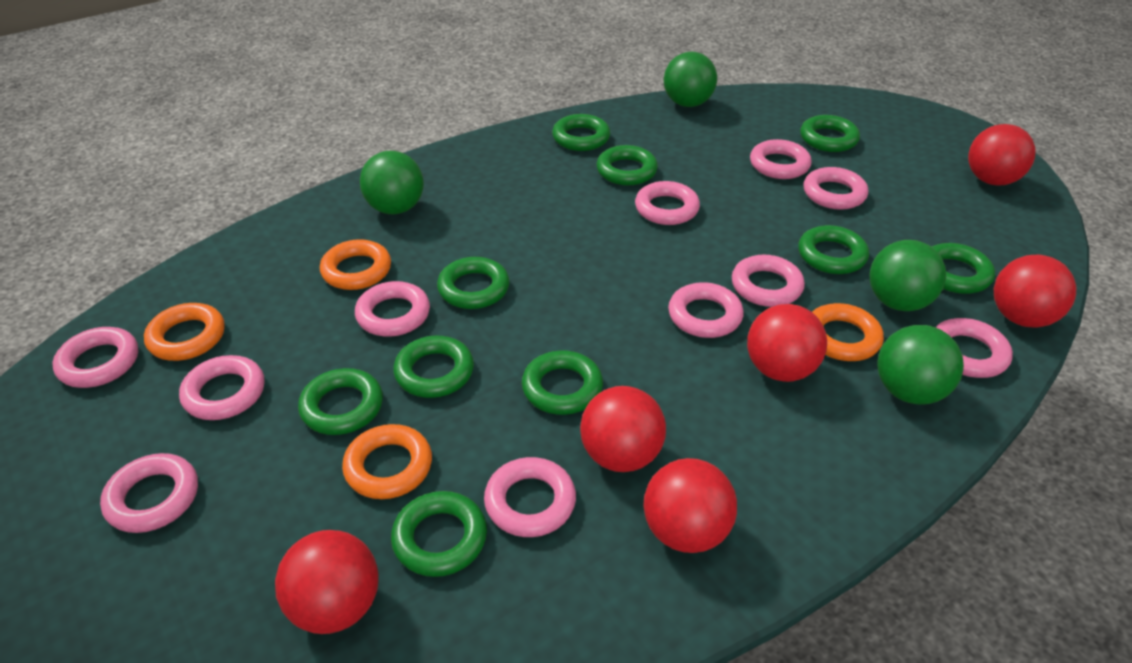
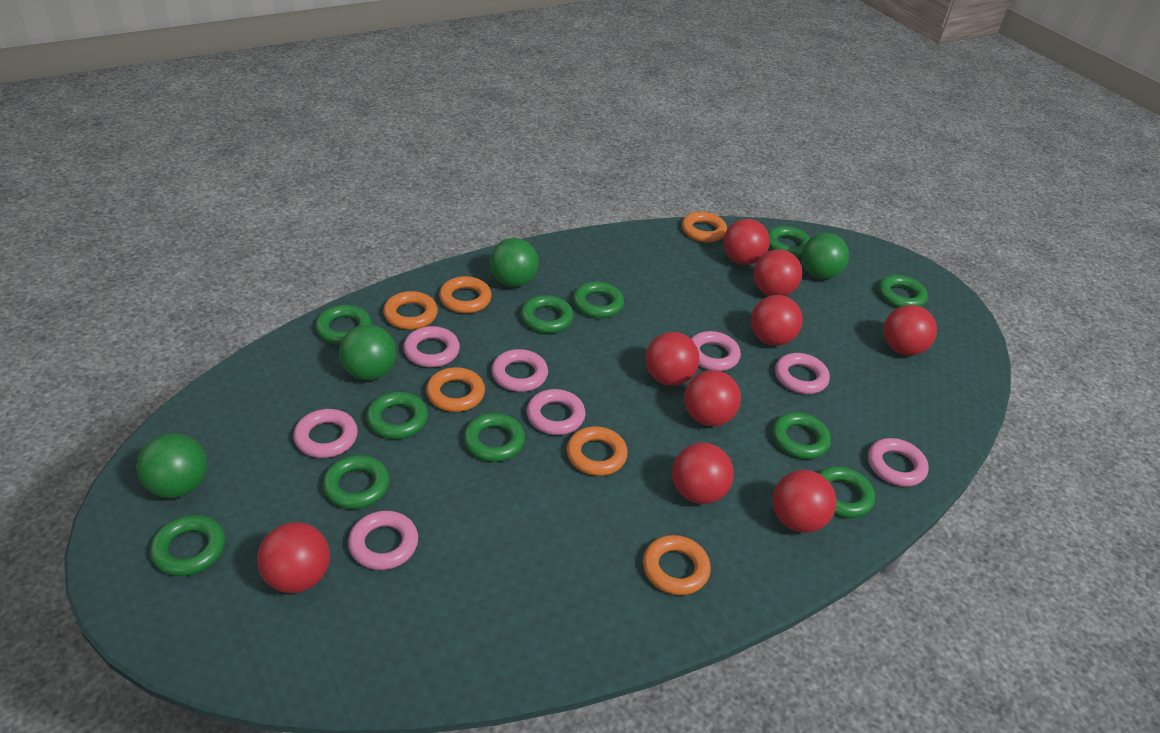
green ring: [298,368,383,435] [391,491,487,577] [393,336,474,398] [437,257,509,309] [522,350,603,415] [552,114,610,151] [596,145,658,185] [798,225,869,274] [800,115,860,152] [932,243,995,294] = 10 -> [150,515,225,576] [315,305,372,345] [323,455,390,509] [366,392,428,439] [464,413,525,462] [521,295,573,333] [573,282,624,318] [768,226,810,257] [772,412,831,459] [819,466,875,518] [878,275,928,308] = 11
orange ring: [144,303,225,361] [320,239,391,290] [342,424,432,499] [812,303,884,361] = 4 -> [383,291,438,330] [426,367,485,412] [439,276,492,313] [567,426,628,476] [643,535,711,595] [682,212,727,242] = 6
pink ring: [53,327,138,388] [100,453,198,533] [179,355,264,420] [355,281,430,337] [484,457,576,537] [635,181,700,225] [668,282,744,338] [732,255,805,307] [750,139,812,179] [803,167,868,210] [936,318,1013,378] = 11 -> [293,409,358,458] [348,511,418,570] [403,326,460,367] [491,349,548,392] [527,389,586,435] [691,331,741,371] [775,353,830,394] [868,438,929,487] = 8
red ball: [275,530,379,634] [580,386,666,472] [643,458,737,553] [747,304,827,382] [968,124,1035,185] [994,255,1076,328] = 6 -> [257,522,330,593] [645,332,700,386] [672,443,734,504] [684,370,741,426] [723,219,770,265] [751,295,803,346] [754,250,802,296] [772,470,837,533] [884,305,937,355] = 9

